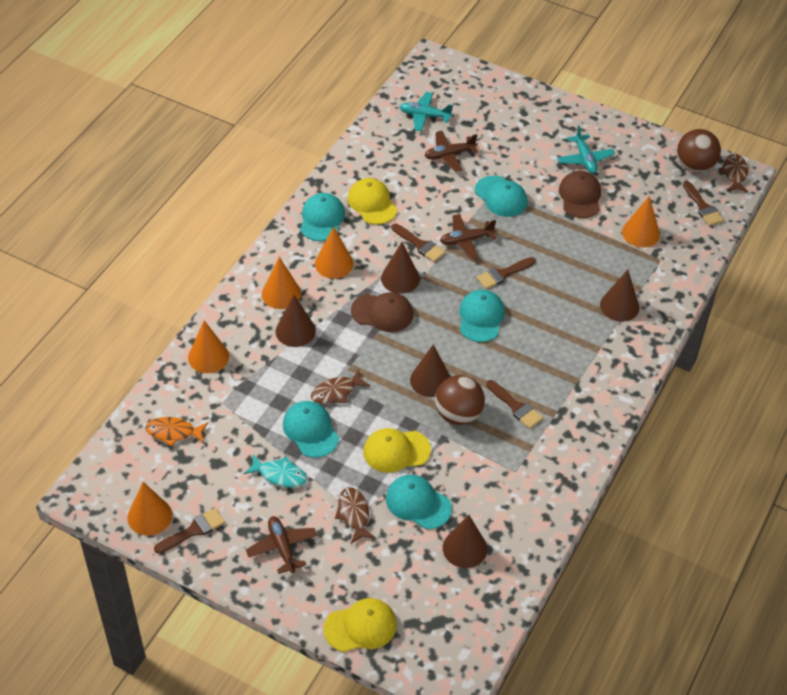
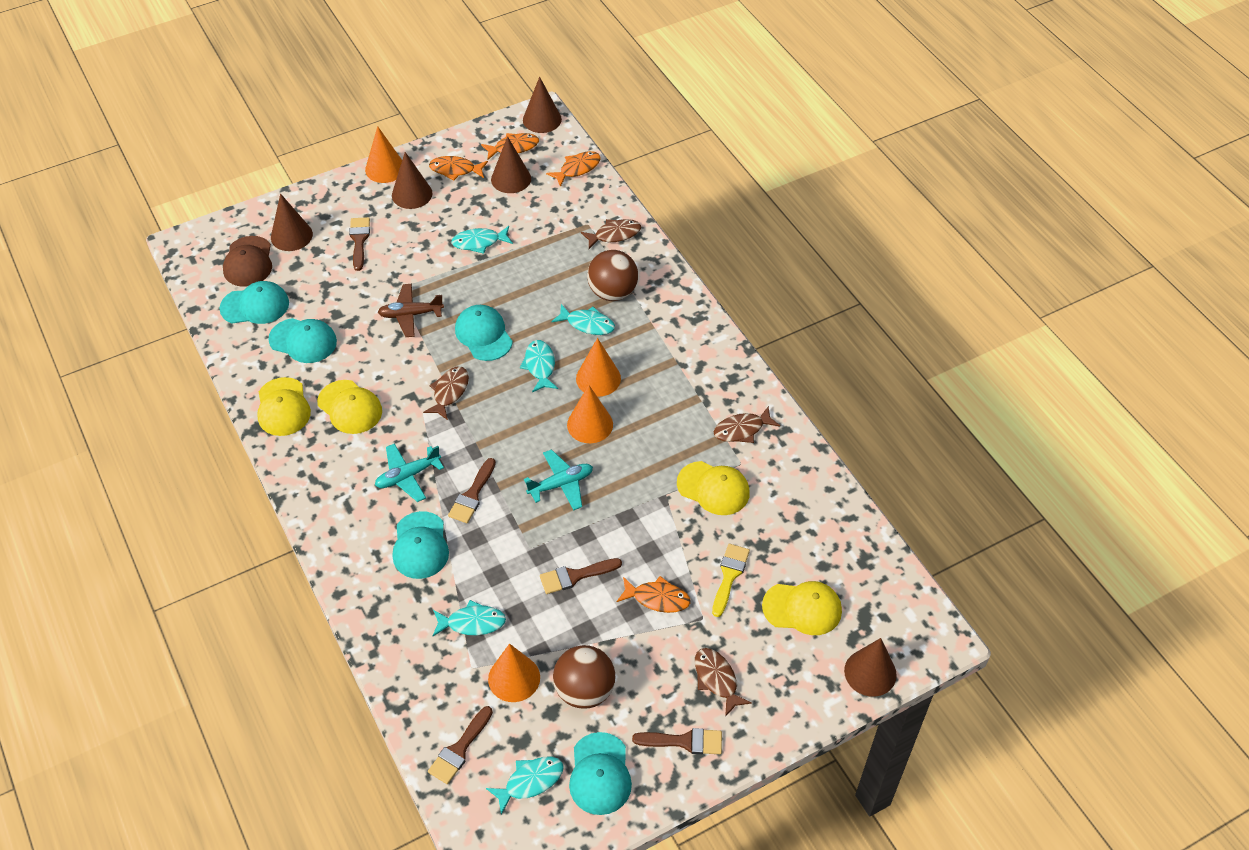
brown cap: [351,292,413,332] [559,171,601,218] = 2 -> [223,236,272,287] = 1
brown fish: [311,369,370,404] [335,487,376,543] [719,154,748,193] = 3 -> [423,367,469,420] [581,219,641,249] [695,648,752,717] [714,406,780,443] = 4
brown plane: [246,516,317,574] [425,131,478,172] [440,214,497,260] = 3 -> [378,284,444,337] = 1
orange cone: [127,482,172,536] [188,320,229,373] [262,257,301,309] [315,226,354,279] [622,196,660,247] = 5 -> [365,126,402,183] [488,644,540,702] [567,385,613,443] [576,338,621,397] = 4
orange fish: [145,417,208,446] = 1 -> [429,156,488,180] [481,133,539,160] [546,151,601,187] [617,576,691,613] = 4
turquoise fish: [244,454,307,487] = 1 -> [433,600,506,636] [451,226,513,254] [486,757,564,815] [520,340,558,392] [551,304,615,335] = 5
yellow brush: none = 0 -> [712,544,750,617] = 1
yellow cap: [324,598,397,652] [348,178,397,225] [364,428,431,473] = 3 -> [257,377,311,436] [317,380,382,434] [677,461,750,515] [762,581,842,635] = 4

